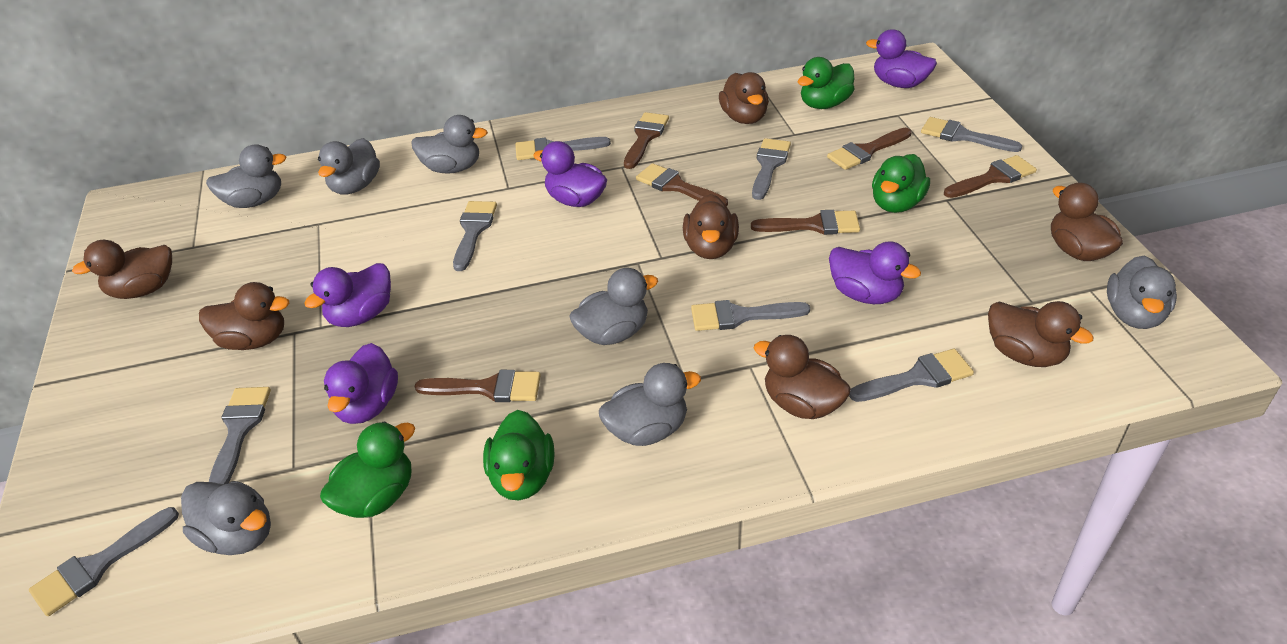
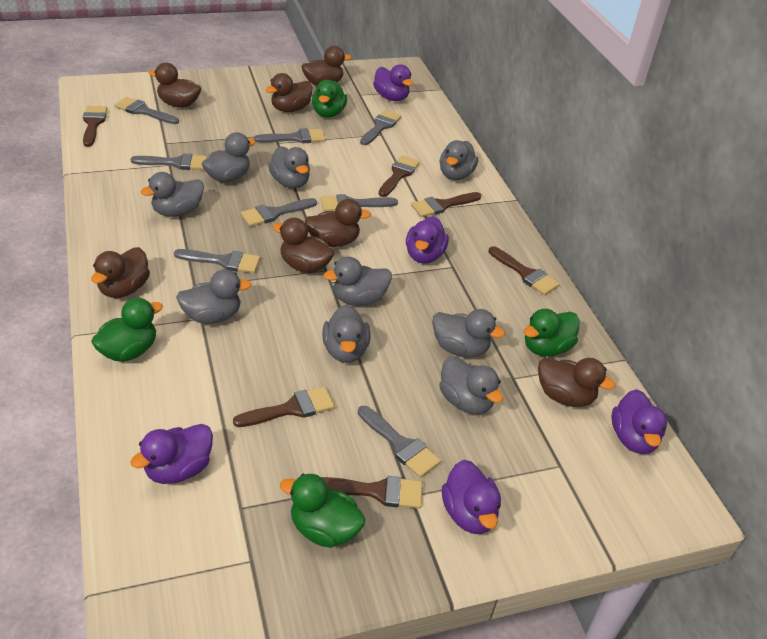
grey duck: [181,481,271,555] [206,144,286,208] [318,138,380,195] [411,115,488,174] [569,268,658,345] [599,363,701,446] [1107,255,1177,329] = 7 -> [141,172,204,217] [176,269,252,324] [202,132,256,183] [268,146,310,188] [322,304,370,363] [324,257,392,306] [432,309,505,358] [439,356,503,414] [440,140,478,180] = 9

